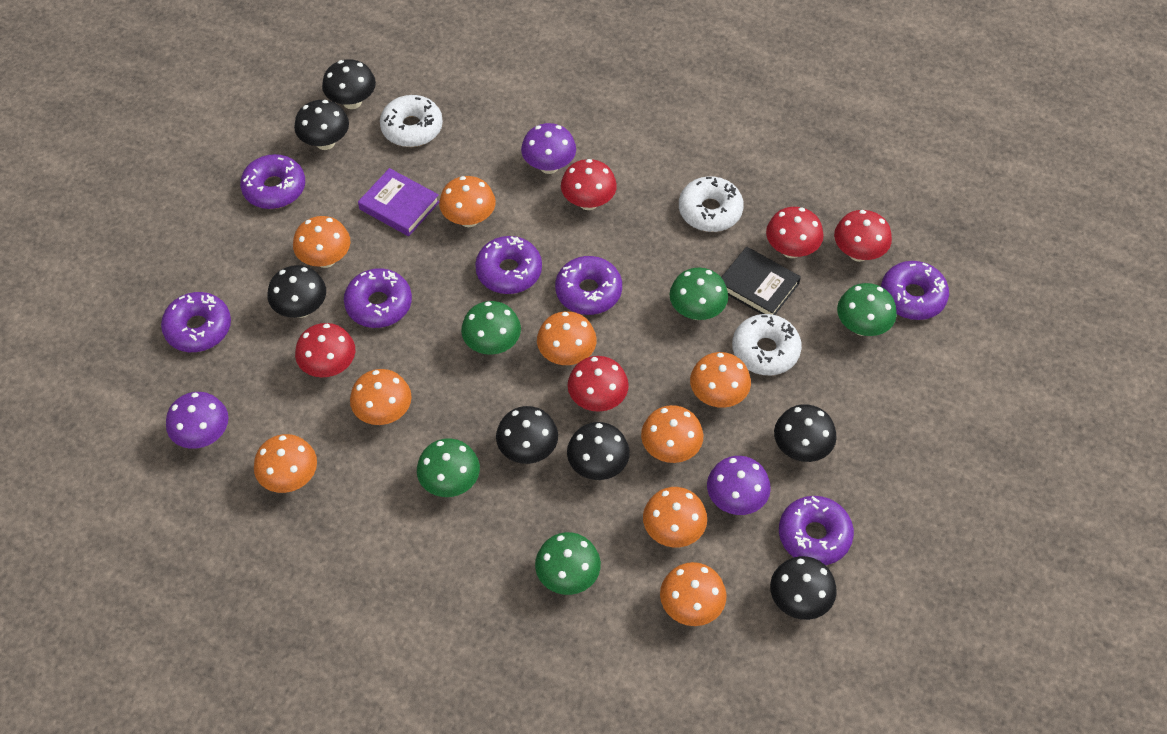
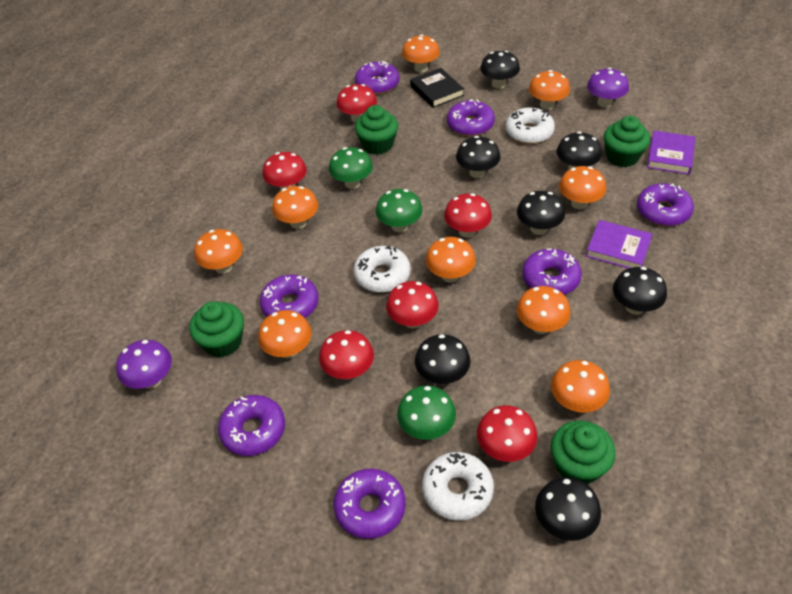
green cupcake: none = 0 -> [189,301,244,357] [355,105,398,155] [551,421,616,485] [604,116,650,167] = 4
green mushroom: [417,438,480,497] [461,301,521,355] [535,532,601,595] [669,268,728,320] [837,283,897,336] = 5 -> [329,147,373,189] [376,189,423,232] [397,385,456,440] = 3
purple book: [358,168,439,236] = 1 -> [586,220,652,269] [647,130,695,175] = 2
purple mushroom: [166,392,228,449] [521,123,576,174] [707,456,771,515] = 3 -> [116,340,172,389] [587,68,629,108] = 2
red mushroom: [295,323,355,377] [561,159,617,210] [567,356,629,412] [766,207,824,258] [834,210,892,262] = 5 -> [263,152,307,190] [319,330,374,380] [337,84,377,123] [386,281,439,329] [444,193,492,238] [477,405,538,462] = 6

